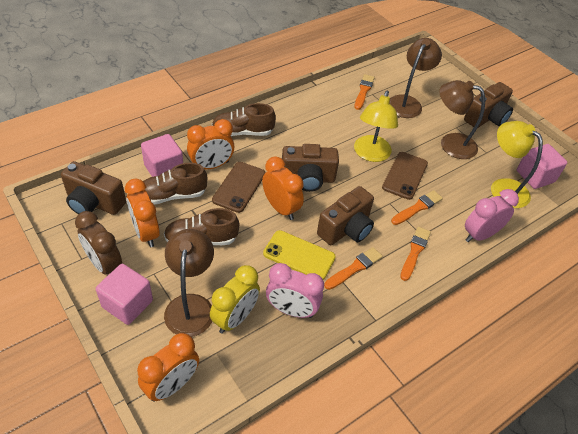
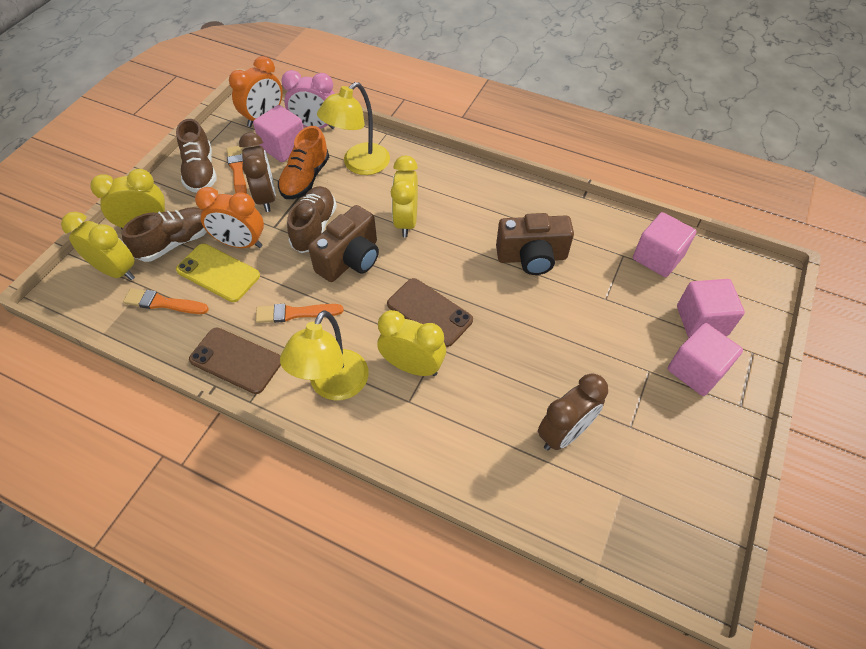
brown camera: [61,161,126,215] [282,144,339,192] [317,186,374,245] [464,82,513,128] = 4 -> [308,205,379,282] [496,213,574,275] = 2
brown clock: [75,211,122,275] = 1 -> [239,132,276,212] [538,373,608,450] = 2
brown lamp: [164,229,214,337] [390,38,442,118] [439,80,485,159] = 3 -> none = 0
orange brush: [324,247,383,290] [354,74,375,110] [391,190,443,225] [400,227,431,281] = 4 -> [123,288,209,314] [227,146,247,194] [256,304,344,323] = 3
orange clock: [125,178,160,247] [137,333,199,401] [187,119,234,169] [262,157,304,220] = 4 -> [195,187,264,248] [229,56,283,127] = 2
orange shoe: none = 0 -> [278,126,329,199] = 1
pink clock: [266,263,324,318] [465,189,519,242] = 2 -> [281,70,335,129] = 1
pink cube: [96,264,153,325] [141,134,183,177] [517,144,567,189] = 3 -> [253,105,304,162] [633,212,696,277] [668,323,743,396] [677,279,745,337] = 4
yellow clock: [210,265,260,333] = 1 -> [61,212,135,280] [91,169,165,229] [377,310,446,376] [391,156,418,237] = 4

